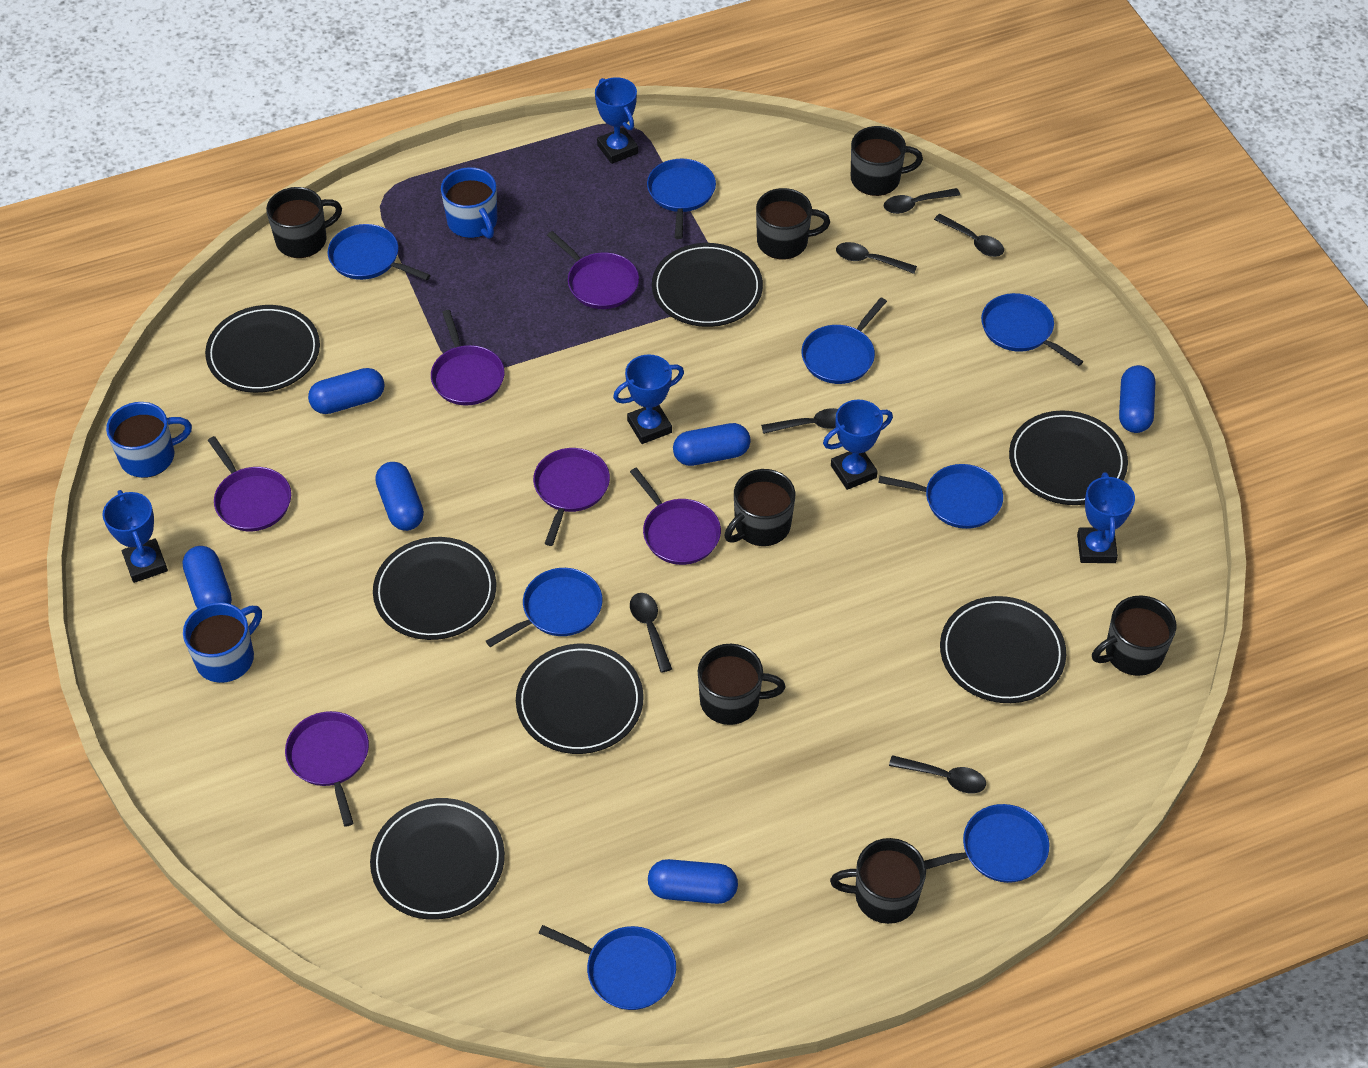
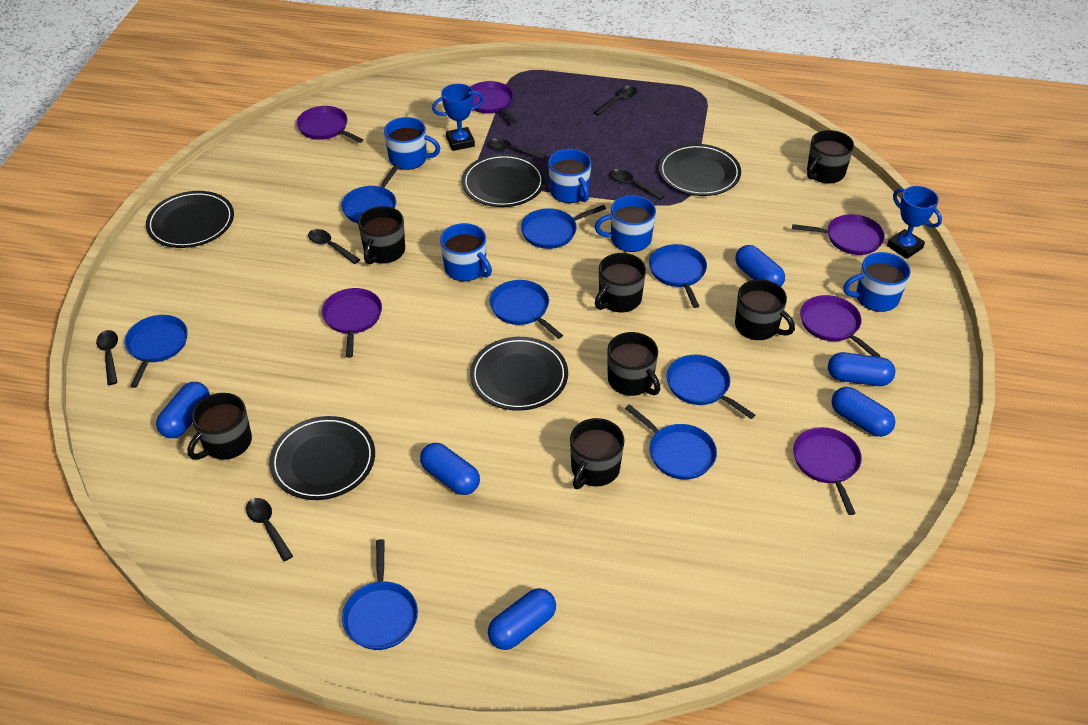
black plate: [205,305,320,393] [370,798,505,920] [373,537,496,640] [516,644,644,754] [652,243,763,327] [940,596,1066,703] [1009,411,1128,505] = 7 -> [146,191,234,248] [269,416,375,500] [462,154,545,207] [470,337,568,411] [659,144,741,196] = 5
blue mug: [106,402,192,478] [183,602,262,683] [441,167,497,239] = 3 -> [384,117,440,170] [440,223,492,281] [548,149,591,203] [595,195,656,252] [843,252,911,312] = 5
blue trophy: [102,490,168,583] [595,77,638,164] [613,354,684,444] [823,400,893,490] [1077,472,1135,563] = 5 -> [432,84,484,151] [887,186,942,259] = 2

